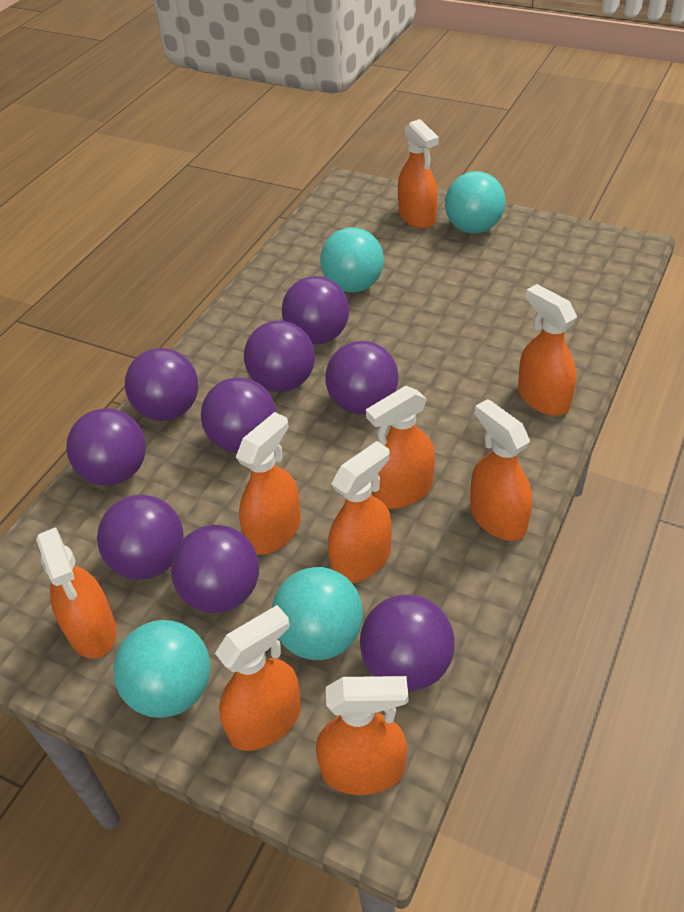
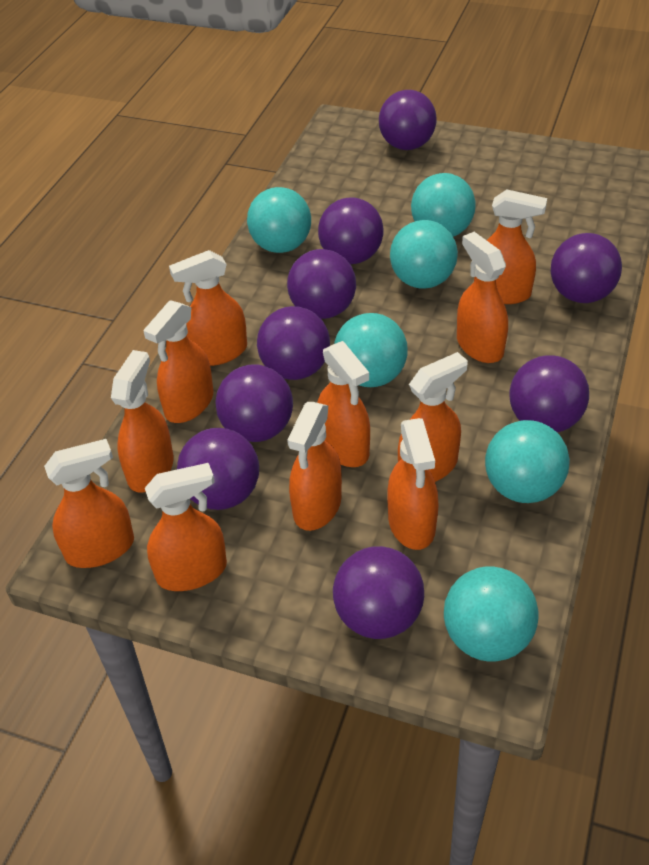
orange spray bottle: [36,527,117,659] [215,605,301,751] [236,412,301,555] [316,676,408,795] [328,441,392,583] [366,386,435,509] [398,119,439,229] [470,399,532,541] [518,284,577,416] = 9 -> [44,439,134,568] [111,350,174,493] [143,300,213,423] [145,463,227,591] [169,250,247,366] [287,402,342,531] [317,341,370,467] [388,418,438,550] [398,352,468,482] [457,232,508,363] [474,189,547,304] = 11
turquoise ball: [113,620,210,718] [272,567,363,660] [320,227,384,293] [445,171,505,234] = 4 -> [247,187,311,253] [334,313,408,387] [390,220,458,288] [411,173,476,237] [444,566,538,662] [485,420,570,503] = 6

